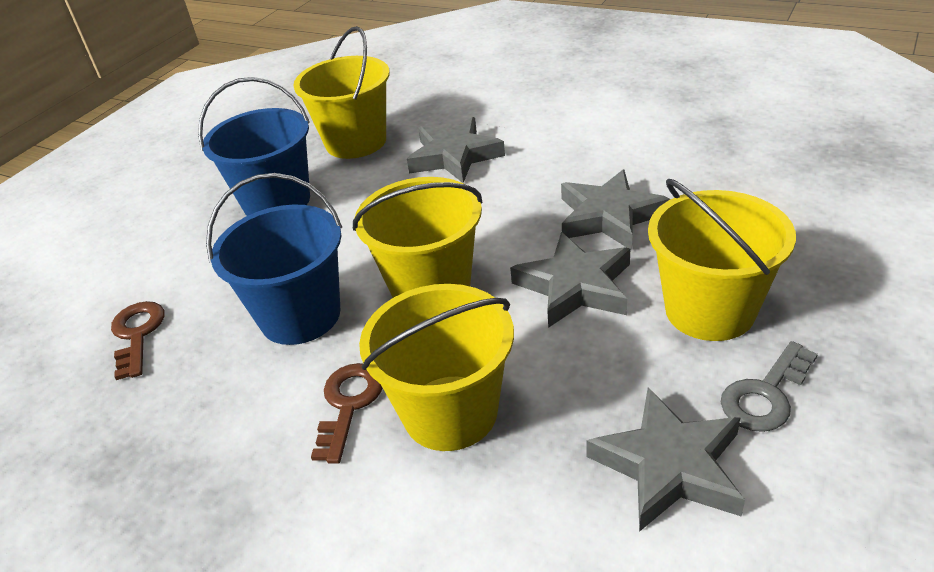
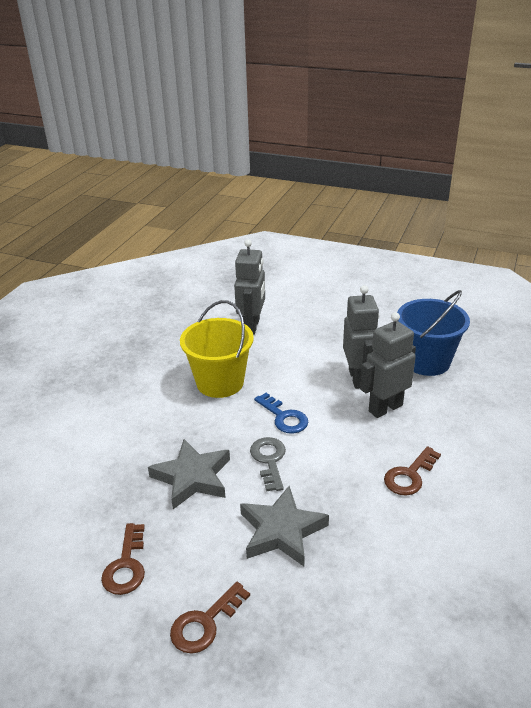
blue bucket: [198,77,310,216] [206,173,343,345] = 2 -> [397,290,470,376] = 1
blue key: none = 0 -> [254,393,309,434] = 1
brown key: [111,301,164,380] [311,363,382,464] = 2 -> [101,523,145,595] [170,582,250,654] [384,446,441,496] = 3
grey robot: none = 0 -> [234,239,265,335] [343,285,379,389] [360,312,416,418] = 3
grey star: [407,117,505,183] [510,232,630,328] [561,169,670,251] [586,388,745,532] = 4 -> [148,439,230,509] [240,486,329,566] = 2
yellow bucket: [293,26,390,159] [353,177,483,298] [359,284,514,451] [648,179,796,341] = 4 -> [180,300,254,398] = 1

